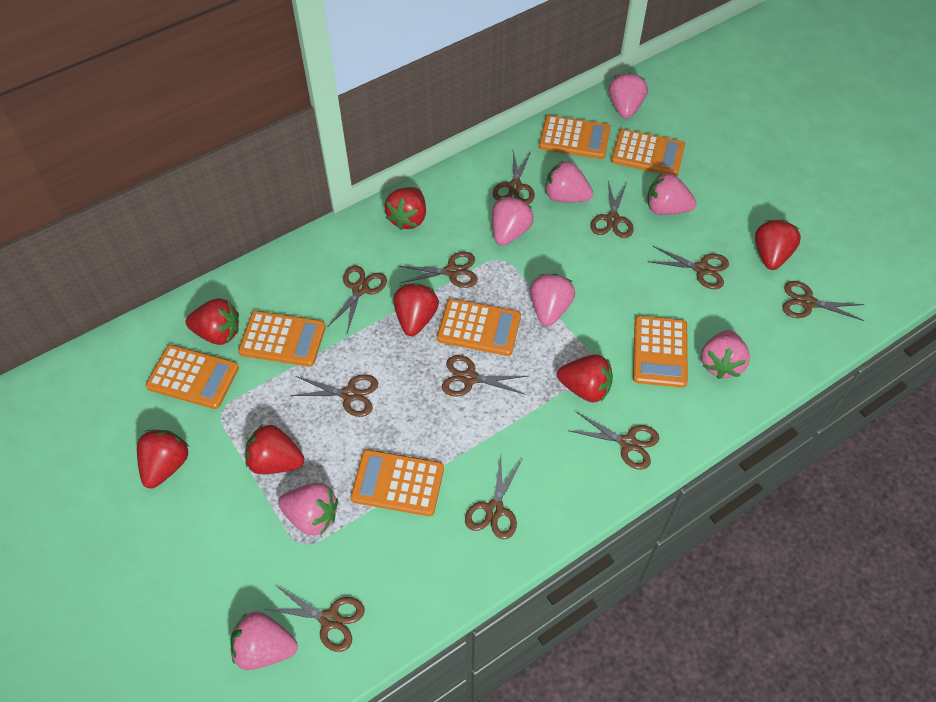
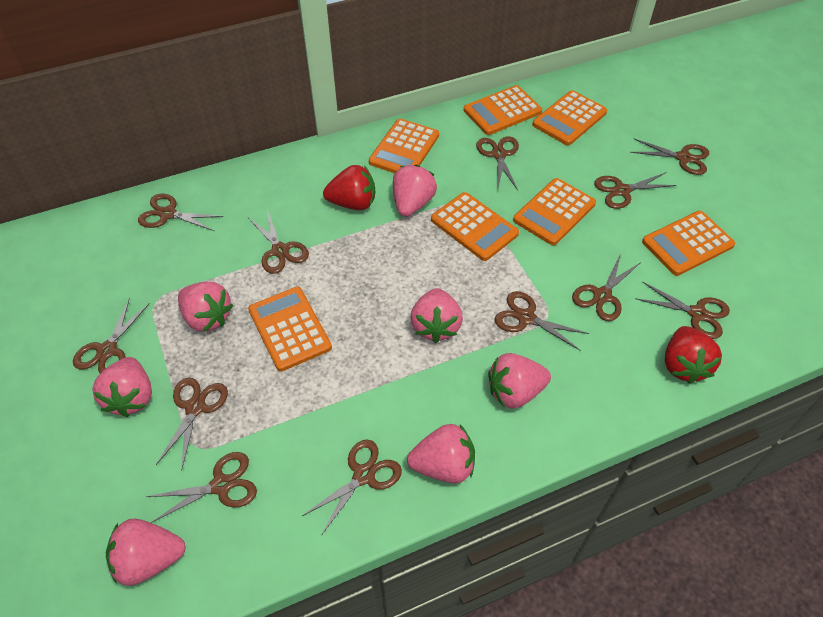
brown scissors: [266,585,365,652] [290,374,378,417] [328,266,387,333] [398,252,478,288] [442,355,527,397] [465,456,523,539] [493,151,535,204] [570,412,659,470] [590,181,634,238] [648,246,729,289] [783,281,865,321] = 11 -> [73,298,150,373] [138,194,223,231] [146,452,257,523] [156,378,228,471] [249,210,309,274] [302,440,402,536] [476,136,519,191] [495,291,589,351] [572,253,641,321] [594,172,676,209] [630,139,709,175] [635,281,730,339] = 12
pink strawberry: [231,611,298,670] [278,483,338,535] [492,197,534,246] [530,274,575,326] [545,161,593,203] [609,72,648,119] [647,173,696,215] [701,330,750,379] = 8 -> [92,357,152,417] [106,519,186,586] [178,282,233,332] [393,165,437,217] [407,424,475,483] [411,288,463,343] [488,353,551,409] = 7
red strawberry: [137,430,189,489] [186,298,239,345] [245,424,304,474] [384,187,426,230] [393,283,439,336] [557,354,613,403] [755,220,801,270] = 7 -> [323,165,375,210] [665,326,722,384] = 2

